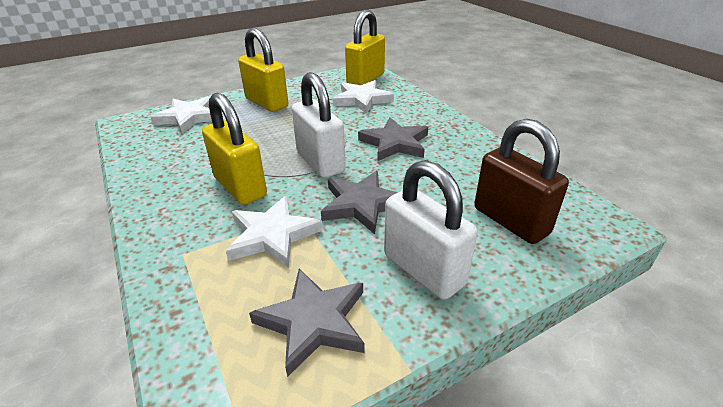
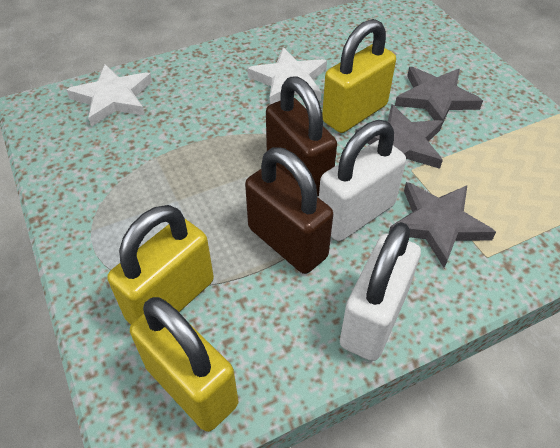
brown padlock: [474,119,569,244] = 1 -> [245,147,333,274] [266,76,337,197] = 2
white star: [151,96,212,134] [226,196,323,268] [332,80,394,114] = 3 -> [67,64,152,127] [247,47,327,104] = 2

